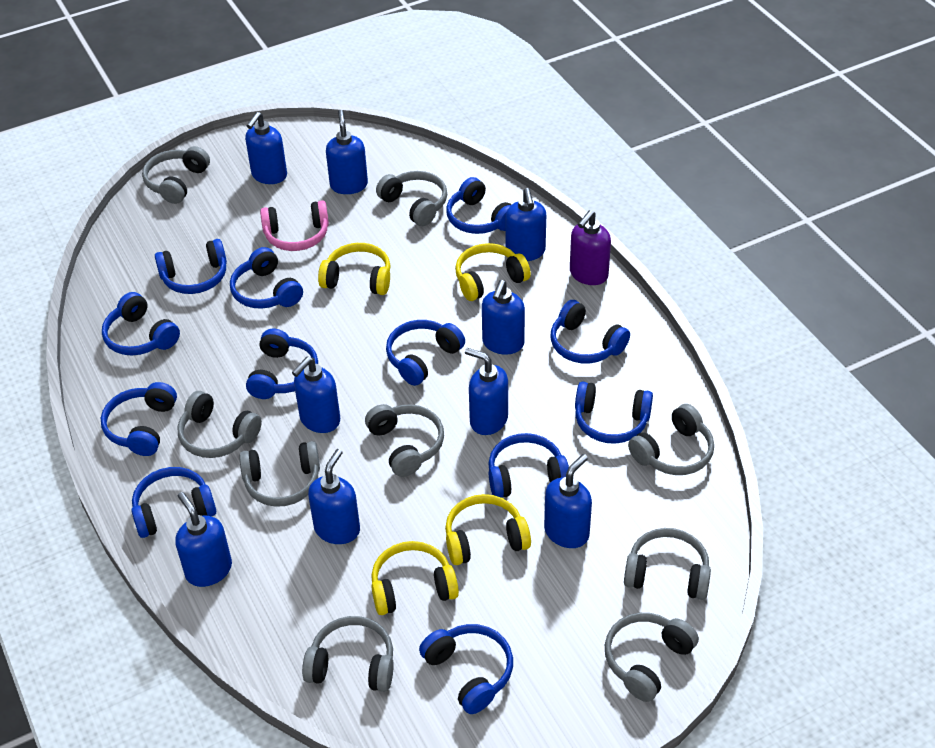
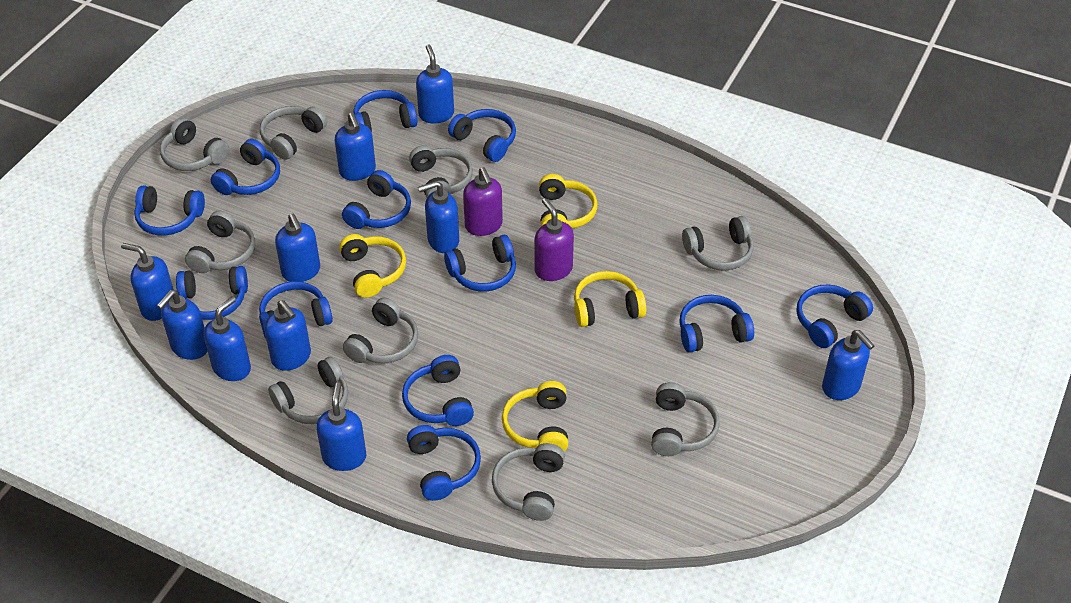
blue soap dispenser: [175,492,232,587] [245,112,287,184] [292,357,340,433] [308,449,360,544] [326,110,368,194] [465,348,508,435] [482,280,525,355] [506,188,546,261] [544,454,592,548] = 9 -> [121,243,174,321] [157,290,207,360] [204,296,251,381] [264,300,311,371] [275,214,320,282] [316,382,366,471] [335,113,376,181] [416,44,454,123] [418,181,459,253] [822,330,875,400] = 10
pink headphones: [260,200,329,251] = 1 -> none = 0
purple soap dispenser: [570,210,611,285] = 1 -> [463,167,503,236] [534,198,574,281] = 2

